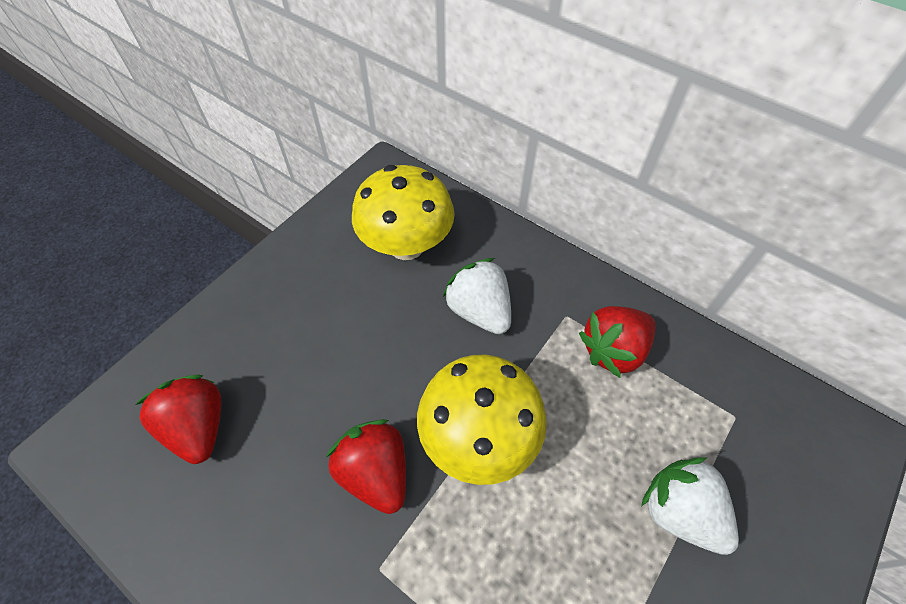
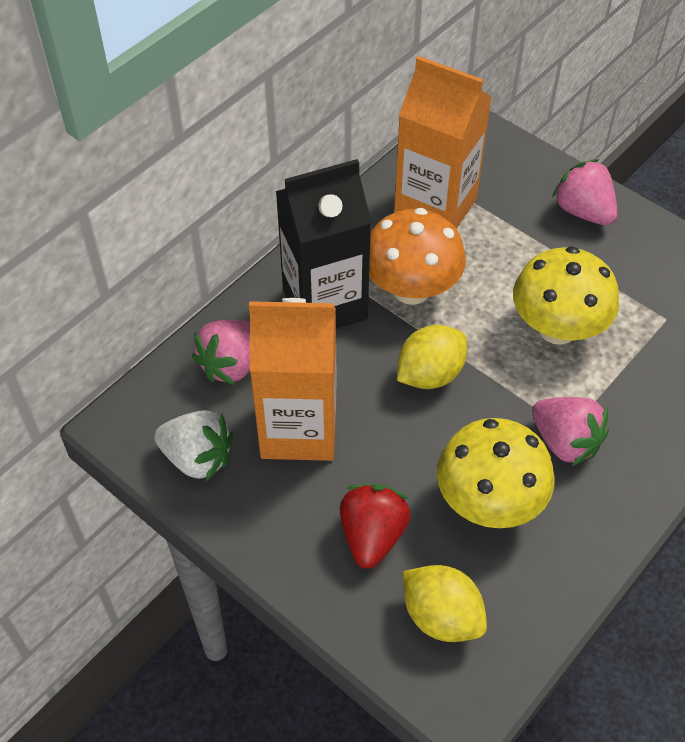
black carton: none = 0 -> [276,159,371,329] = 1
orange carton: none = 0 -> [249,298,337,461] [394,56,492,229] = 2
orange mushroom: none = 0 -> [369,208,466,305] = 1
pink strawberry: none = 0 -> [192,320,250,385] [532,397,609,467] [552,159,617,225] = 3
red strawberry: [135,374,221,464] [326,419,406,514] [579,306,656,378] = 3 -> [340,484,411,569] = 1
white strawberry: [443,258,511,334] [641,457,739,555] = 2 -> [154,410,233,481] = 1
yellow lemon: none = 0 -> [397,325,467,389] [402,565,487,642] = 2

